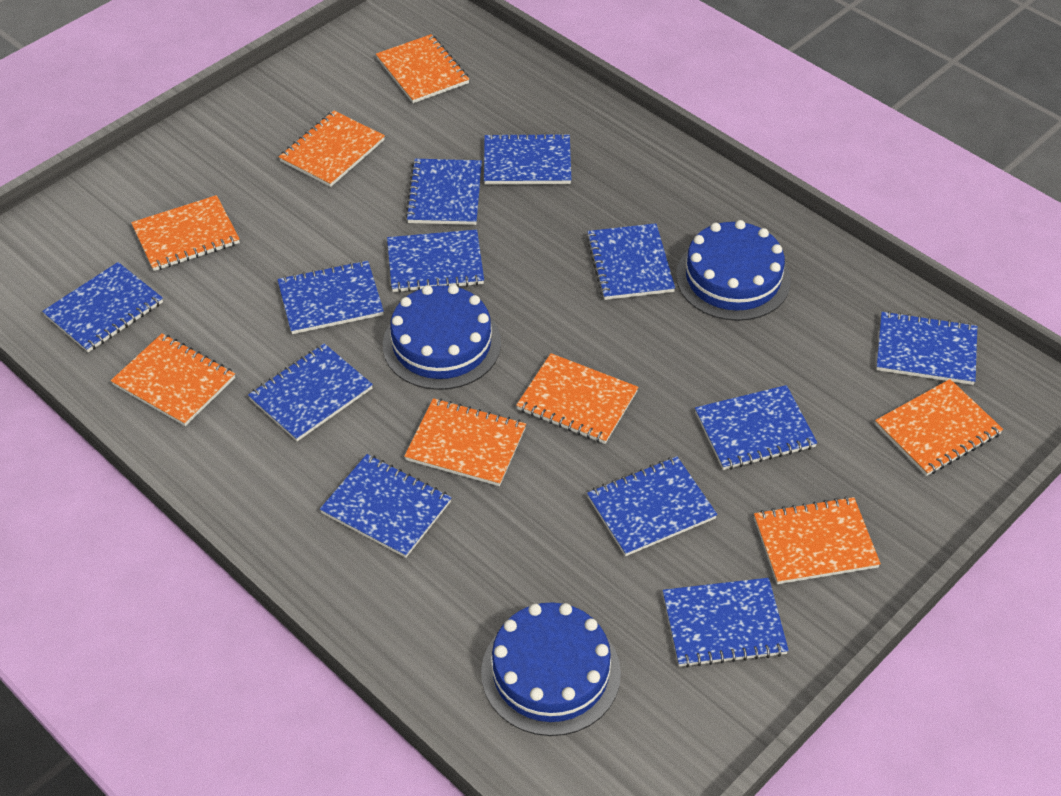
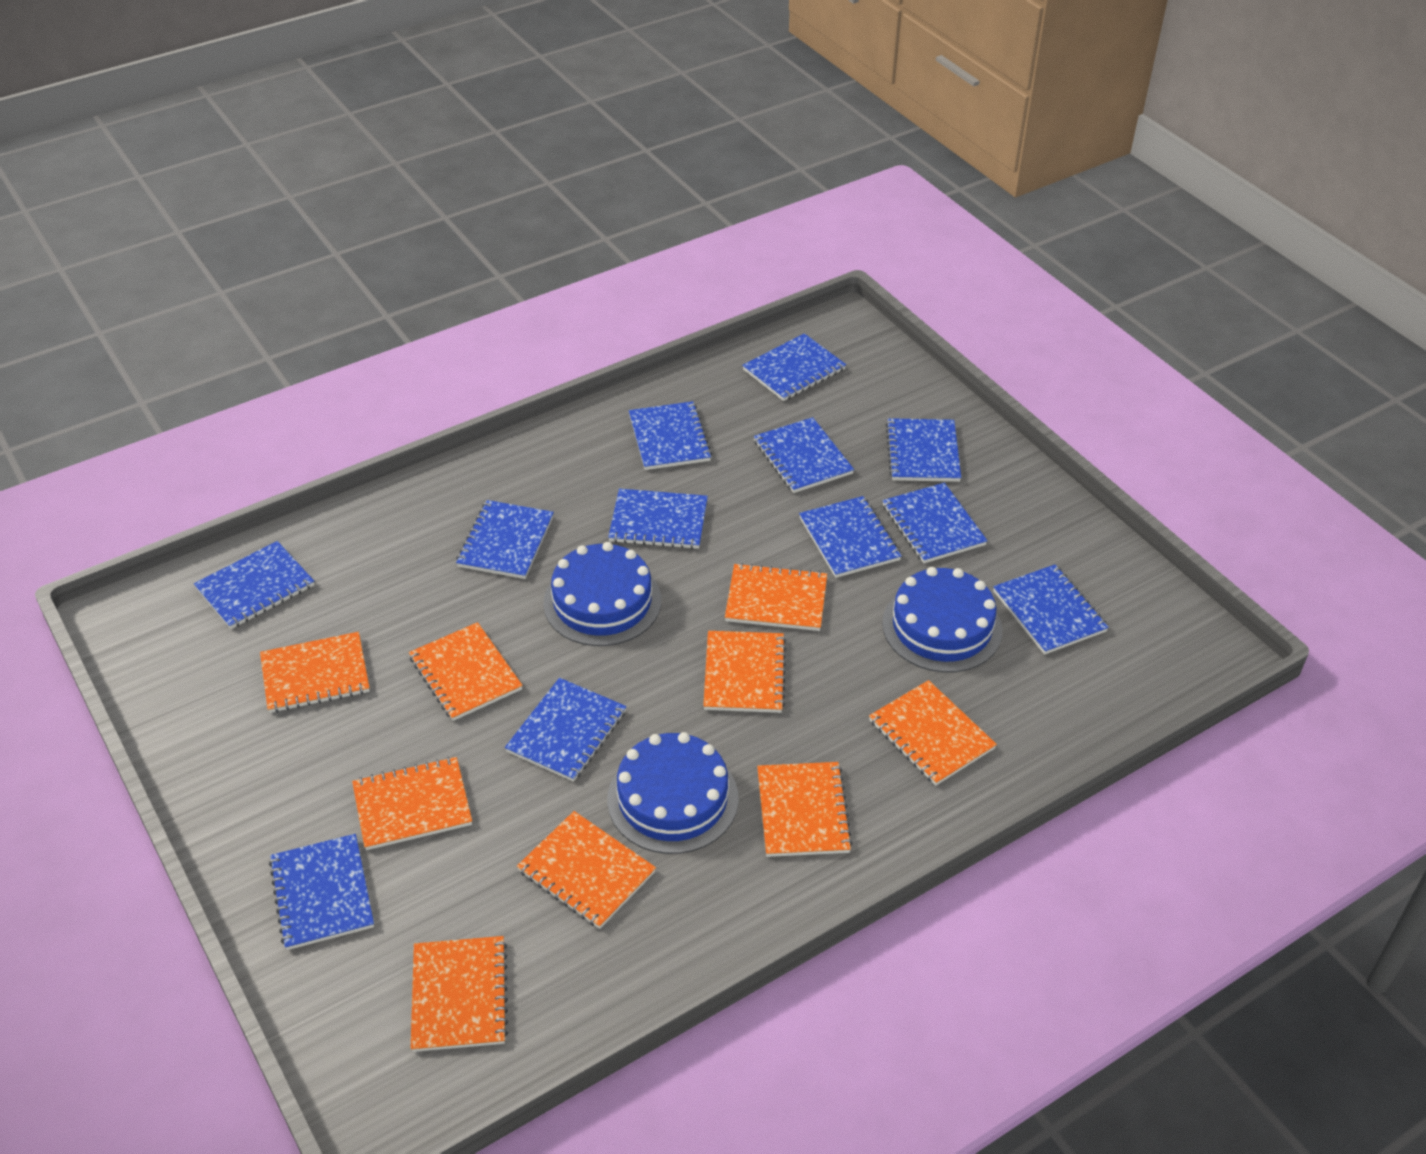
orange notebook: [111,333,235,426] [131,195,240,271] [279,110,385,187] [376,34,469,103] [404,398,526,486] [516,353,638,444] [754,496,881,584] [875,379,1003,476] = 8 -> [260,632,370,713] [352,757,472,850] [409,622,523,721] [411,936,508,1052] [517,811,656,929] [703,631,786,713] [725,563,827,631] [757,762,853,857] [869,680,997,786] = 9

